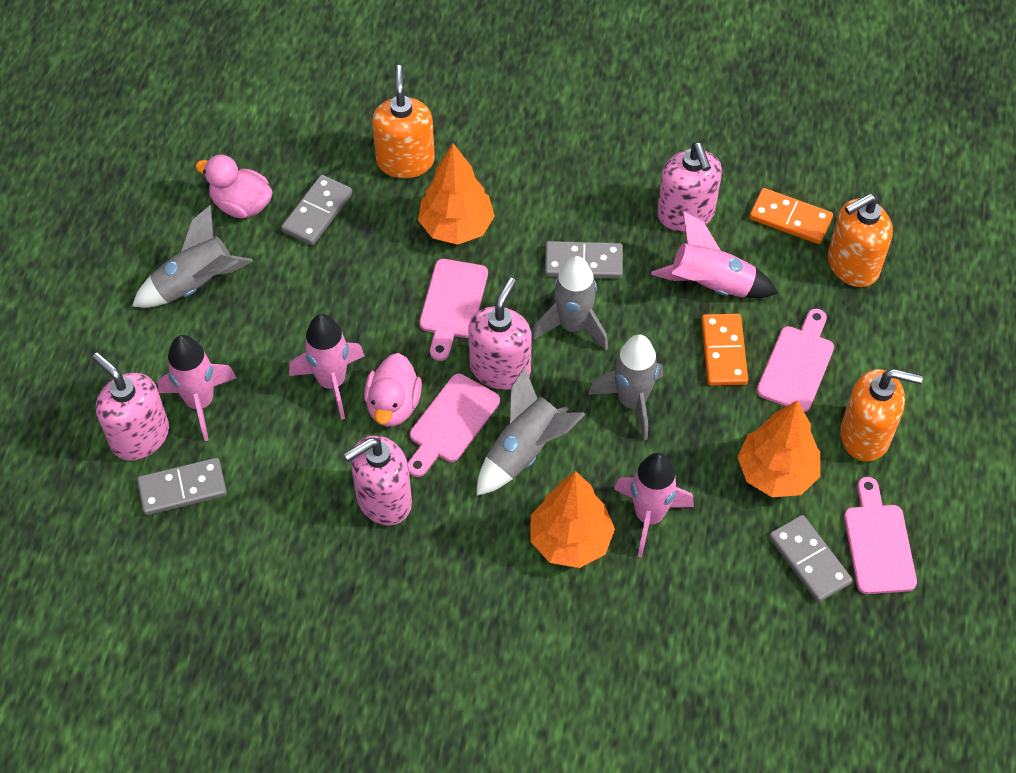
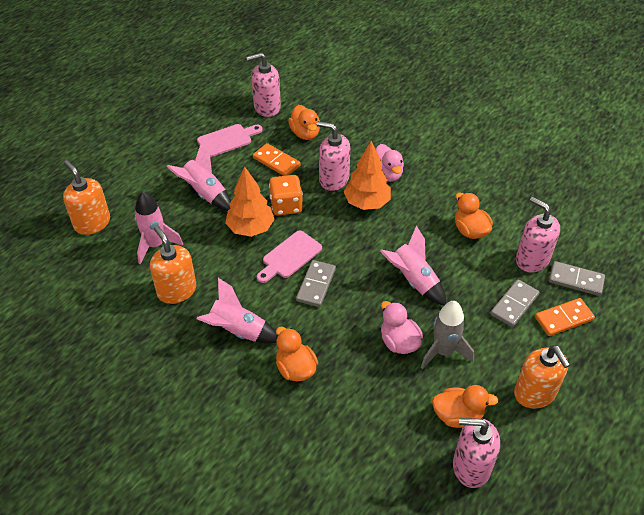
grey domino: [137,458,227,515] [281,175,352,245] [545,241,623,279] [769,515,852,602] = 4 -> [296,260,336,307] [490,279,540,327] [549,261,605,296] = 3
grey rocket: [132,205,253,308] [477,367,586,496] [532,256,608,351] [588,334,663,440] = 4 -> [421,301,474,369] = 1
orange dice: none = 0 -> [269,175,303,216] = 1
orange duck: none = 0 -> [276,327,318,381] [288,105,320,140] [432,385,498,428] [455,193,493,239] = 4
orange tree: [418,144,495,245] [531,471,615,568] [737,400,820,497] = 3 -> [225,166,275,237] [344,141,391,210] = 2
pink cutting board: [408,374,500,477] [419,259,488,361] [757,309,834,412] [844,477,917,594] = 4 -> [197,124,263,157] [257,231,322,283] = 2

